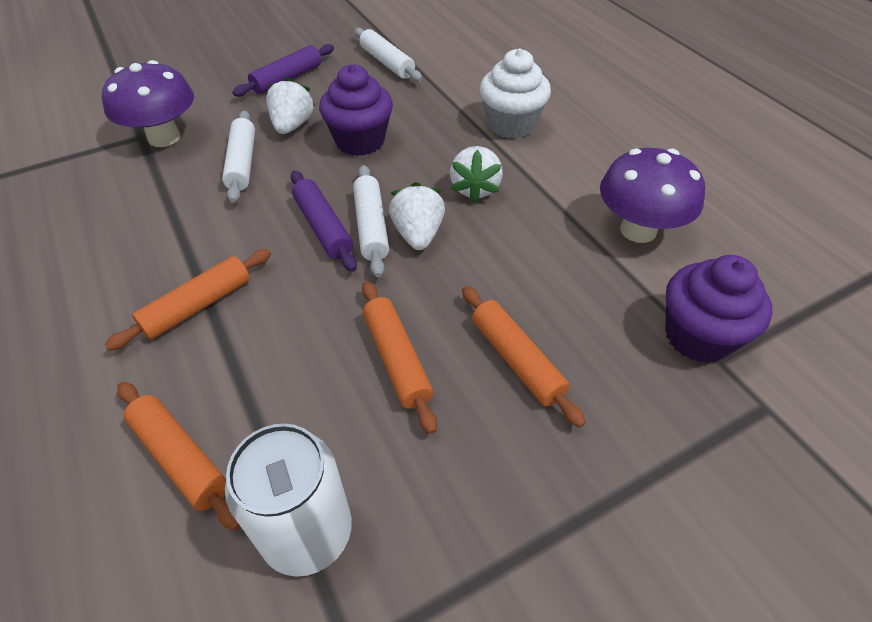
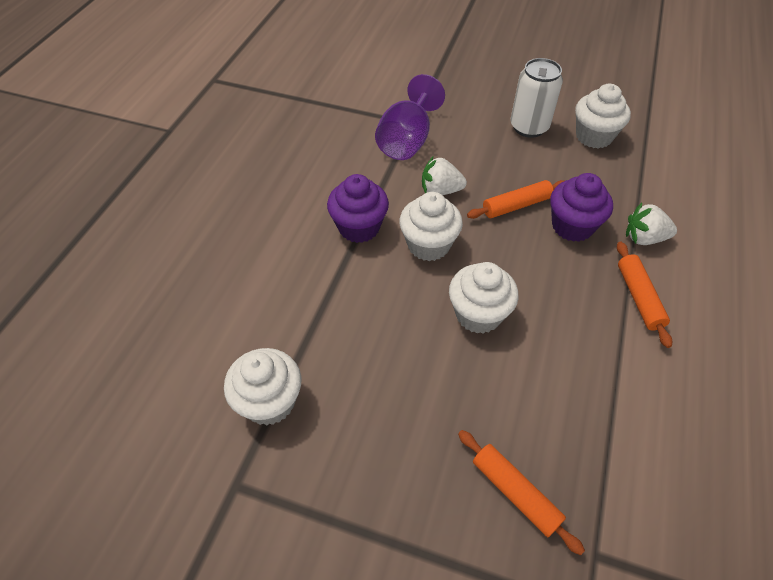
orange rolling pin: [104,249,271,351] [117,382,240,530] [362,281,437,434] [462,286,586,428] = 4 -> [458,430,585,555] [467,180,564,219] [617,241,672,348] = 3
purple goblet: none = 0 -> [375,74,445,160] = 1
purple mushroom: [102,60,194,147] [600,148,705,243] = 2 -> none = 0
purple rolling pin: [232,44,334,97] [291,171,357,272] = 2 -> none = 0
white cupcake: [480,48,551,139] = 1 -> [224,348,301,426] [399,192,463,261] [449,262,518,334] [575,84,631,149] = 4
white rolling pin: [222,111,255,203] [353,165,389,277] [354,28,422,82] = 3 -> none = 0
white strawberry: [266,77,315,134] [389,182,445,250] [450,146,503,203] = 3 -> [422,157,467,195] [626,202,677,245] = 2

